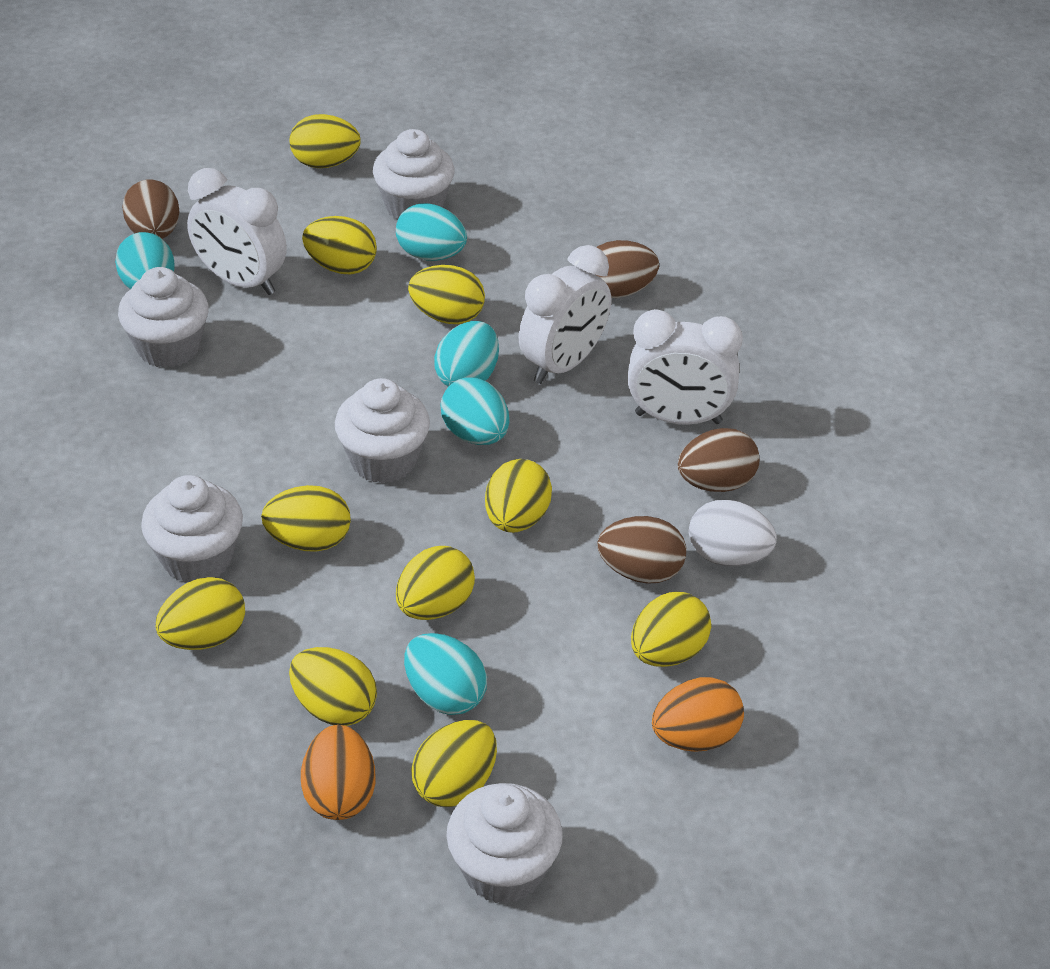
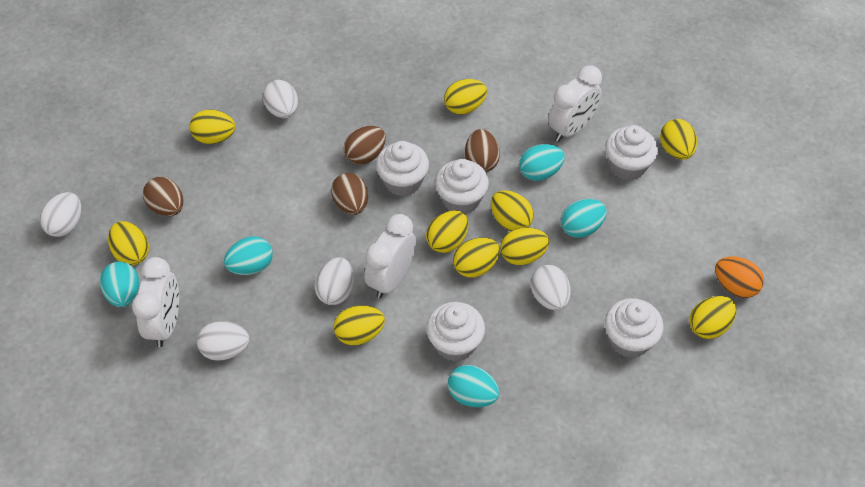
orange egg: [301,725,375,820] [652,677,744,752] = 2 -> [715,257,764,298] = 1
white egg: [689,500,777,566] = 1 -> [40,192,81,237] [197,321,249,361] [263,80,298,118] [314,258,354,305] [531,265,571,311] = 5

